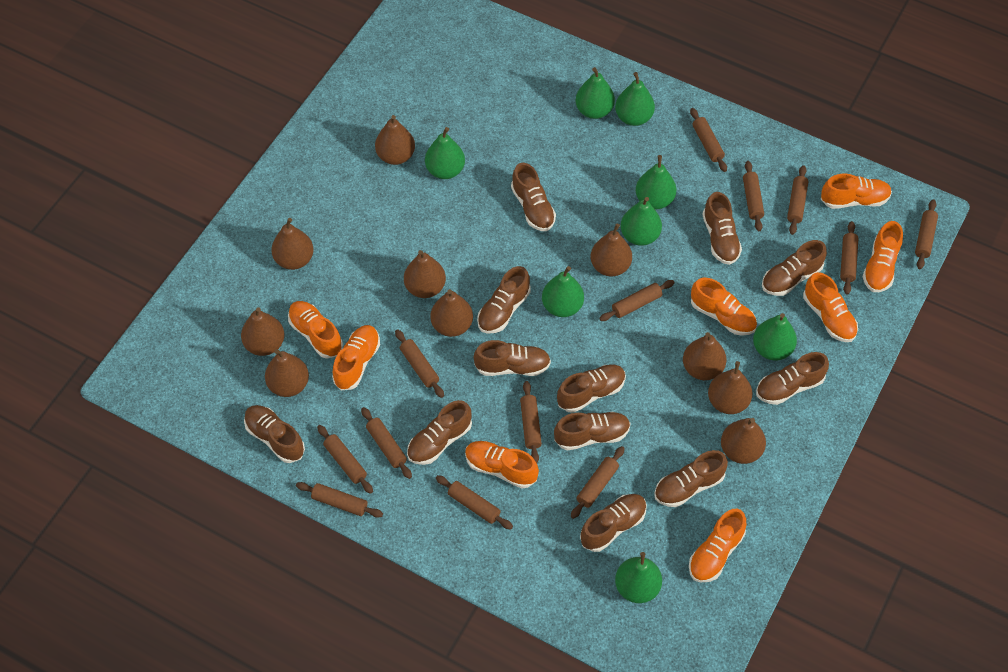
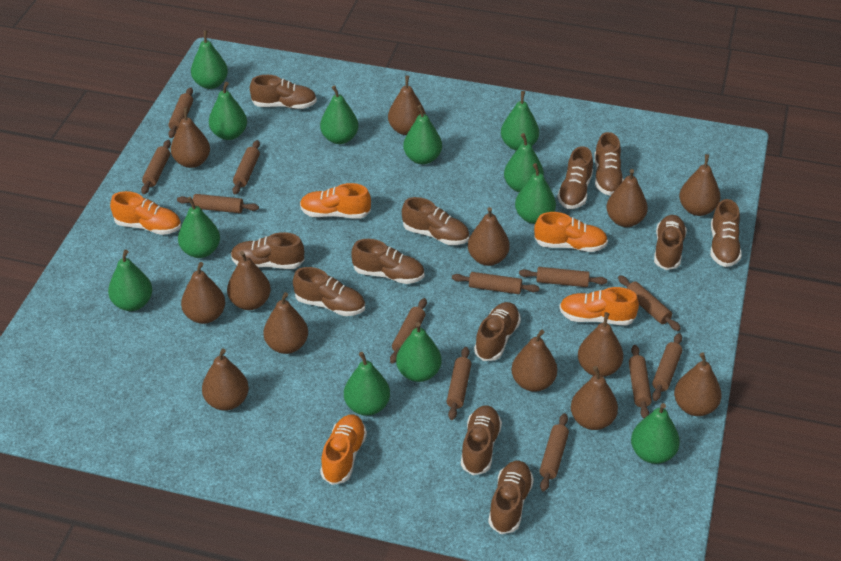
brown pear: [241,307,285,356] [265,349,309,397] [271,218,314,270] [375,115,415,165] [404,250,446,298] [430,289,473,337] [591,223,632,276] [683,332,726,380] [708,361,753,414] [721,418,766,464] = 10 -> [171,107,210,168] [181,262,225,324] [202,349,249,411] [227,251,271,310] [263,292,308,354] [388,76,426,135] [468,207,510,266] [511,330,557,392] [571,366,618,430] [578,312,623,377] [606,169,648,227] [674,352,722,416] [679,154,721,216] = 13
brown rolling pin: [296,482,383,518] [317,425,373,494] [361,407,412,479] [395,329,444,398] [436,475,513,530] [520,381,542,463] [571,446,625,519] [599,280,675,321] [690,108,727,172] [743,161,764,231] [787,165,809,235] [840,221,859,295] [915,199,938,269] = 13 -> [141,140,171,194] [168,88,193,138] [177,194,259,213] [232,140,260,195] [390,298,427,364] [446,347,471,420] [452,272,540,294] [519,267,607,287] [539,413,569,492] [618,275,681,331] [629,345,652,418] [652,333,682,401] = 12
green pear: [425,127,465,179] [542,266,584,317] [576,67,615,119] [615,72,655,126] [615,552,662,603] [621,197,662,246] [636,155,676,209] [753,313,797,360] = 8 -> [108,250,152,311] [178,197,220,258] [191,30,228,89] [209,82,247,140] [320,85,358,144] [344,352,390,416] [396,322,442,382] [403,105,442,164] [501,91,539,151] [504,133,544,192] [515,163,556,224] [631,403,680,464] = 12
orange shoe: [288,301,343,358] [332,325,380,390] [465,441,539,489] [689,509,746,582] [691,278,757,336] [803,272,858,342] [821,174,892,209] [862,221,903,292] = 8 -> [110,191,181,235] [300,183,371,219] [320,415,367,485] [534,212,608,252] [559,287,639,326] = 5

